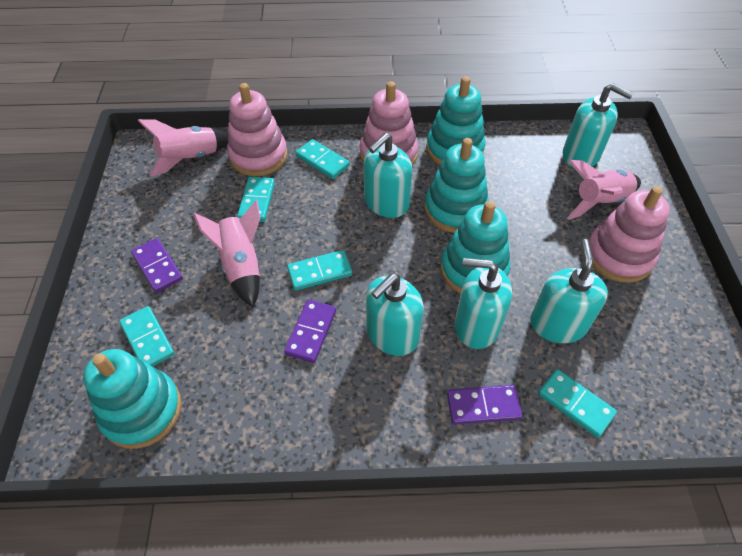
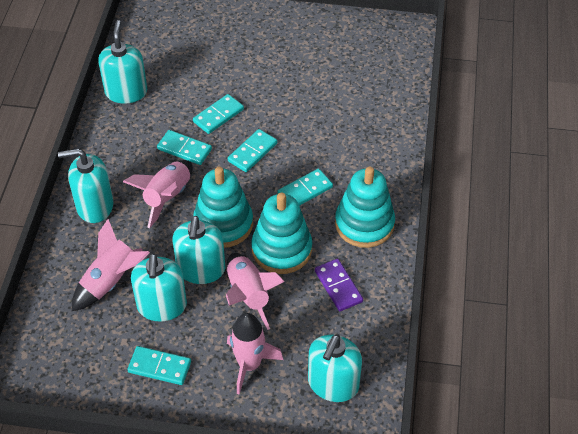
pink rocket: [138,119,228,177] [193,200,260,307] [567,160,641,220] = 3 -> [72,219,150,311] [123,160,193,228] [226,253,285,330] [227,313,283,395] = 4
pink stacking toy: [227,83,288,176] [360,81,418,166] [588,186,670,283] = 3 -> none = 0
purple domino: [131,238,183,293] [284,299,336,363] [447,385,522,425] = 3 -> [315,259,363,311] = 1
turquoise stacking toy: [83,349,181,449] [425,138,489,233] [426,76,486,165] [440,201,510,294] = 4 -> [193,167,253,248] [251,193,312,274] [335,167,395,248] = 3

